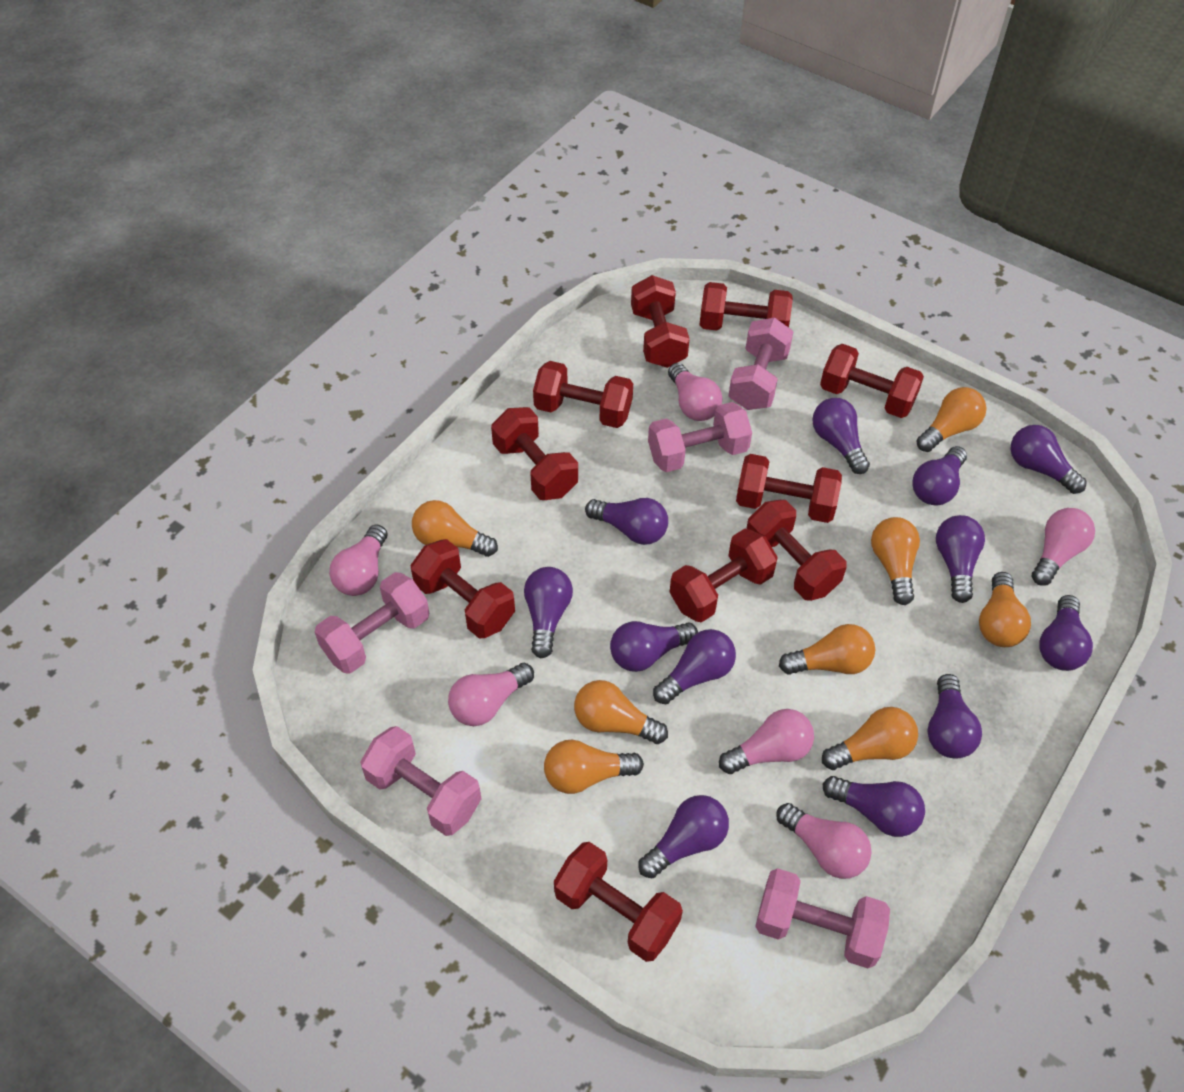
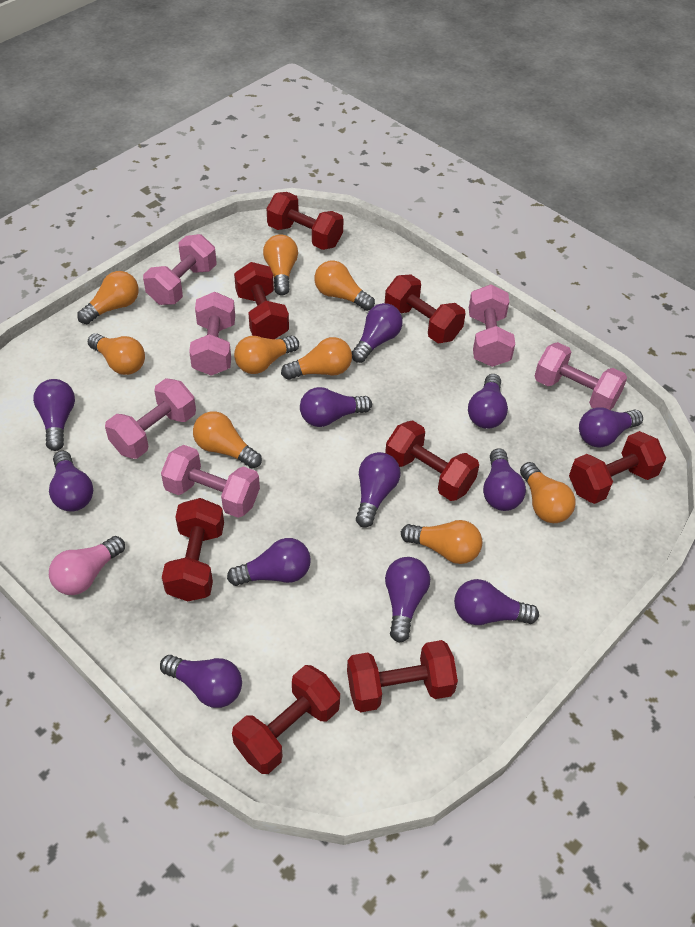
orange light bulb: [412,500,498,557] [544,740,644,794] [574,680,668,744] [779,624,875,675] [822,707,918,770] [871,517,920,605] [916,387,986,452] [979,572,1031,647] = 8 -> [77,271,139,324] [88,333,145,375] [193,411,262,469] [234,336,299,374] [263,234,298,295] [281,337,352,380] [314,260,375,311] [401,520,482,564] [520,462,576,523] = 9
pink dumbbell: [315,572,429,674] [360,726,482,836] [648,402,752,472] [728,317,793,410] [755,868,890,968] = 5 -> [105,378,196,459] [143,234,217,305] [161,445,260,518] [189,292,235,376] [469,284,515,367] [535,342,627,410] = 6
pink light bulb: [329,524,388,596] [448,663,534,726] [668,363,722,421] [719,709,814,774] [776,803,872,879] [1032,508,1095,586] = 6 -> [49,536,125,595] = 1
red dumbbell: [411,539,515,639] [491,407,578,500] [533,361,633,428] [554,842,683,962] [631,275,690,368] [669,529,778,623] [699,282,793,331] [736,454,842,523] [746,500,847,601] [820,344,924,418] = 10 -> [162,498,224,601] [232,665,340,774] [234,262,289,339] [267,192,344,250] [347,640,458,712] [385,274,466,343] [385,420,479,501] [569,431,666,504] = 8

